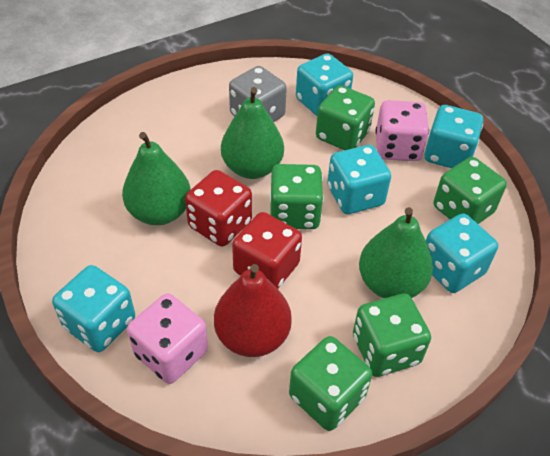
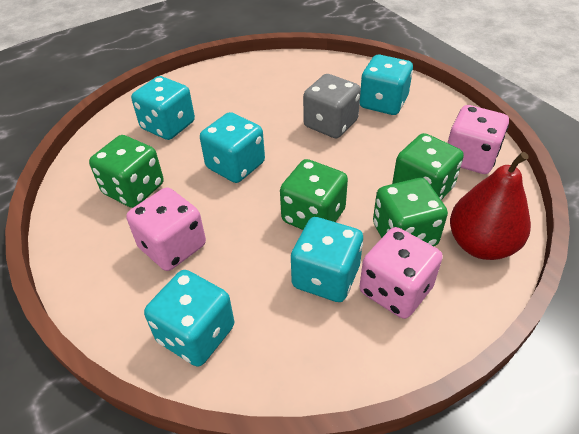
green dice: [270,164,324,229] [289,336,372,431] [316,85,375,150] [353,294,431,377] [434,157,507,224] = 5 -> [89,135,164,208] [280,159,348,230] [373,178,448,246] [392,133,464,200] = 4
green pear: [122,132,191,225] [221,87,284,179] [359,207,433,298] = 3 -> none = 0
pink dice: [127,293,208,384] [375,100,429,161] = 2 -> [126,187,206,271] [360,227,443,319] [448,105,509,174] = 3
red dice: [185,170,252,247] [232,212,302,289] = 2 -> none = 0

